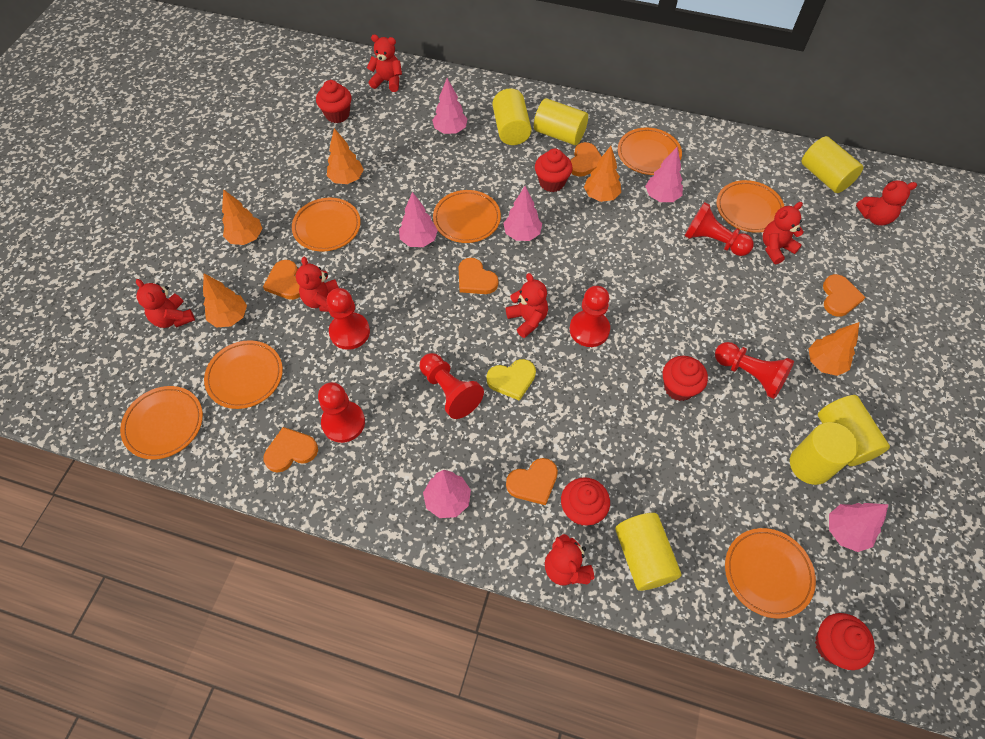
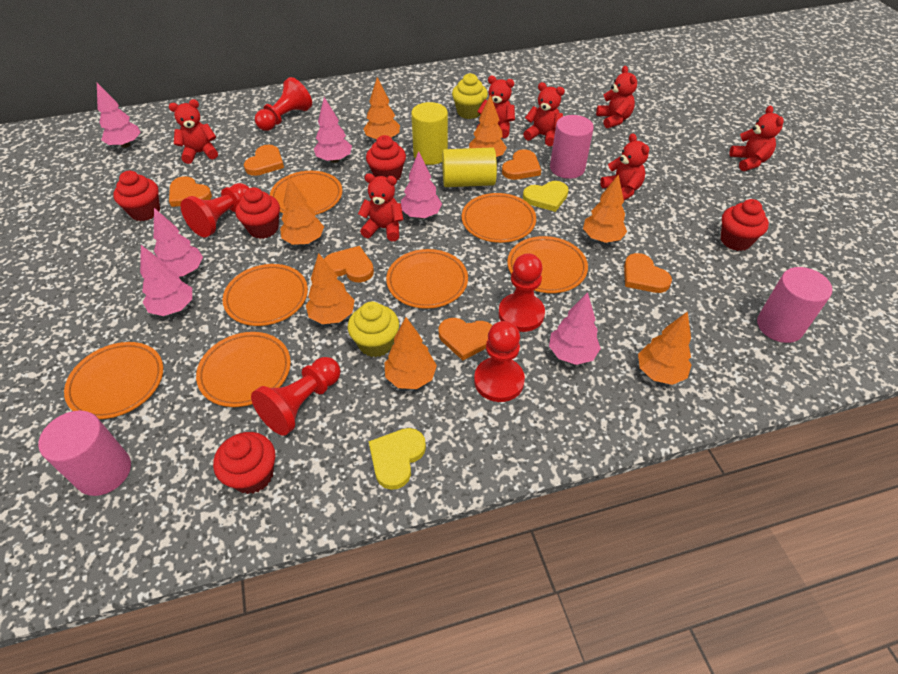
orange tree: [203,273,247,327] [222,189,263,245] [327,128,364,184] [584,146,621,202] [809,322,859,376] = 5 -> [280,177,324,245] [306,253,355,324] [363,77,400,139] [385,317,437,389] [469,95,507,157] [583,174,627,243] [638,311,691,385] = 7
pink cylinder: none = 0 -> [38,410,131,496] [550,115,594,179] [757,267,832,343] = 3
red pawn: [318,382,365,443] [326,288,370,350] [420,353,484,419] [570,286,610,347] [684,202,753,256] [715,342,794,399] = 6 -> [181,183,249,237] [251,357,341,436] [255,77,312,131] [474,321,525,402] [498,253,545,332] = 5
yellow cupcake: none = 0 -> [348,302,399,357] [452,73,488,119] = 2
yellow cylinder: [492,89,532,145] [534,98,588,145] [615,513,681,591] [790,422,858,485] [802,136,864,193] [818,395,890,466] = 6 -> [411,102,448,165] [442,147,497,187] = 2
yellow heart: [486,359,536,401] = 1 -> [369,428,426,490] [523,181,569,212] = 2

